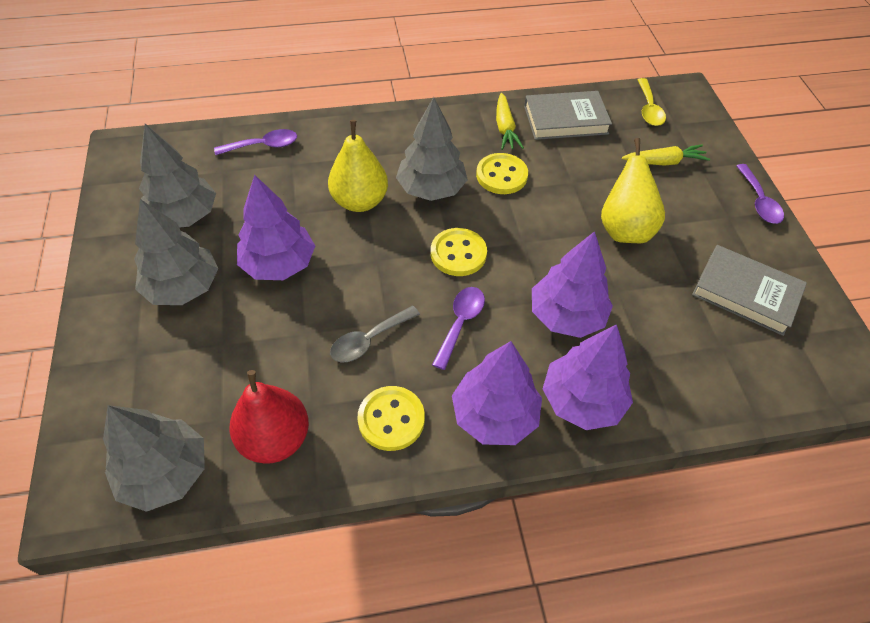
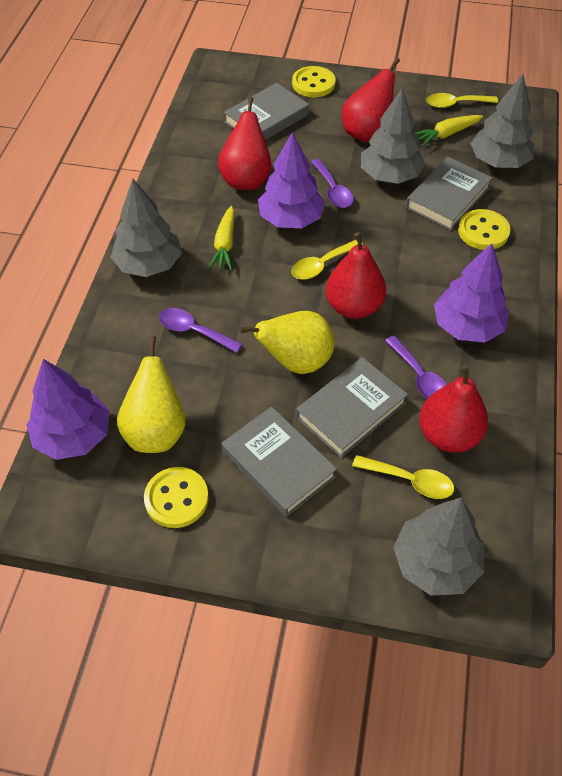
grey book: [524,91,612,140] [692,245,807,336] = 2 -> [222,406,337,517] [224,83,309,140] [296,357,408,458] [406,157,493,230] = 4
grey spoon: [330,306,420,362] = 1 -> none = 0
purple tree: [237,175,315,280] [452,341,542,445] [532,231,613,338] [543,324,633,430] = 4 -> [27,359,110,460] [258,132,325,228] [434,243,509,342] = 3
red pear: [229,370,309,464] = 1 -> [218,97,272,190] [326,232,386,319] [342,57,400,142] [419,365,488,452] = 4
yellow spoon: [638,78,666,126] = 1 -> [291,240,363,280] [352,455,454,499] [427,93,498,108] = 3

